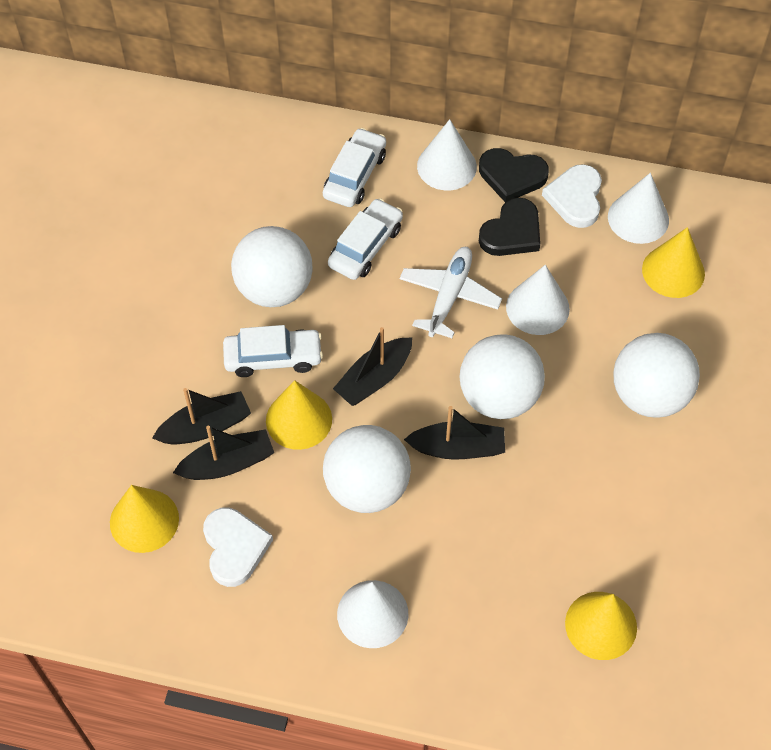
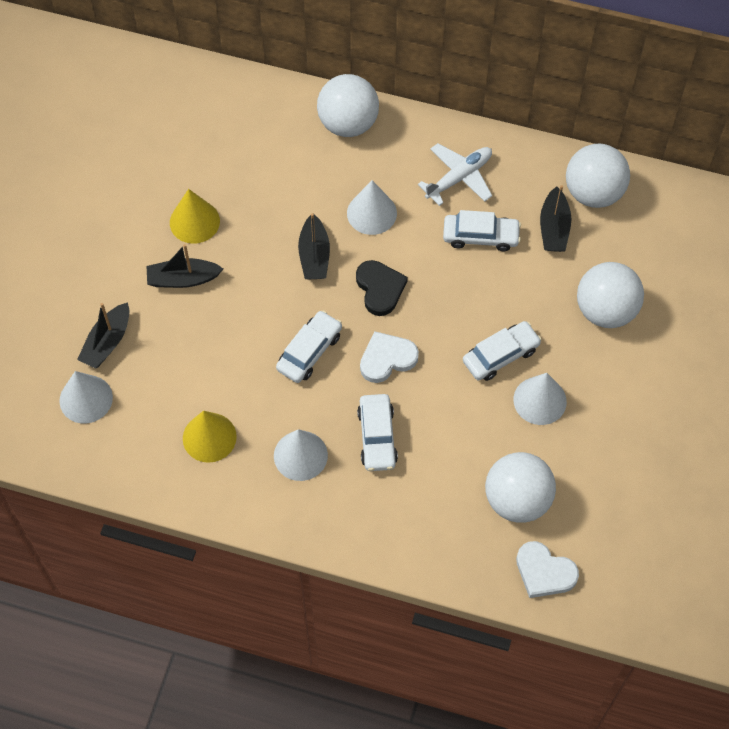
black heart: [479,148,549,202] [479,198,540,256] = 2 -> [356,260,408,316] = 1
white car: [223,325,323,377] [323,128,386,207] [328,198,403,280] = 3 -> [276,310,342,383] [357,394,398,471] [443,210,521,251] [463,321,542,381] = 4
yellow cone: [110,485,179,553] [266,380,332,450] [565,592,637,660] [642,227,705,298] = 4 -> [170,189,220,244] [183,411,237,463] = 2

